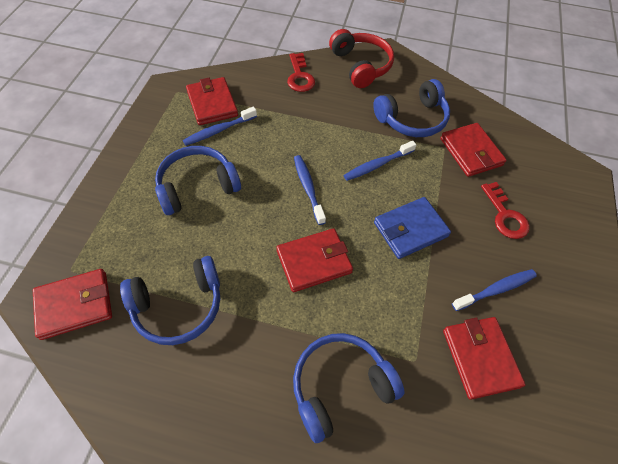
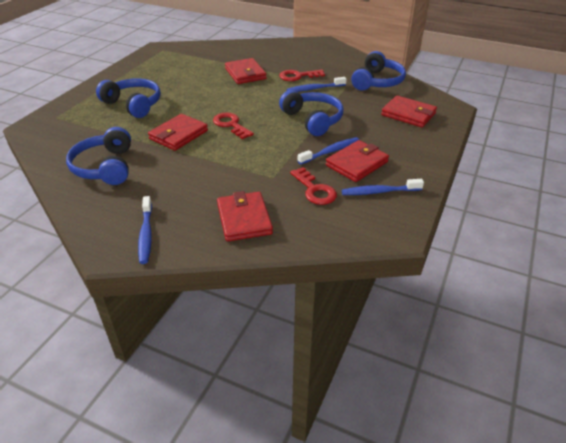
blue wallet: [374,197,451,259] = 1 -> none = 0
red headphones: [329,29,394,88] = 1 -> none = 0
red key: [287,53,315,92] [481,182,530,239] = 2 -> [213,112,254,139] [279,70,325,81] [290,167,337,205] = 3

